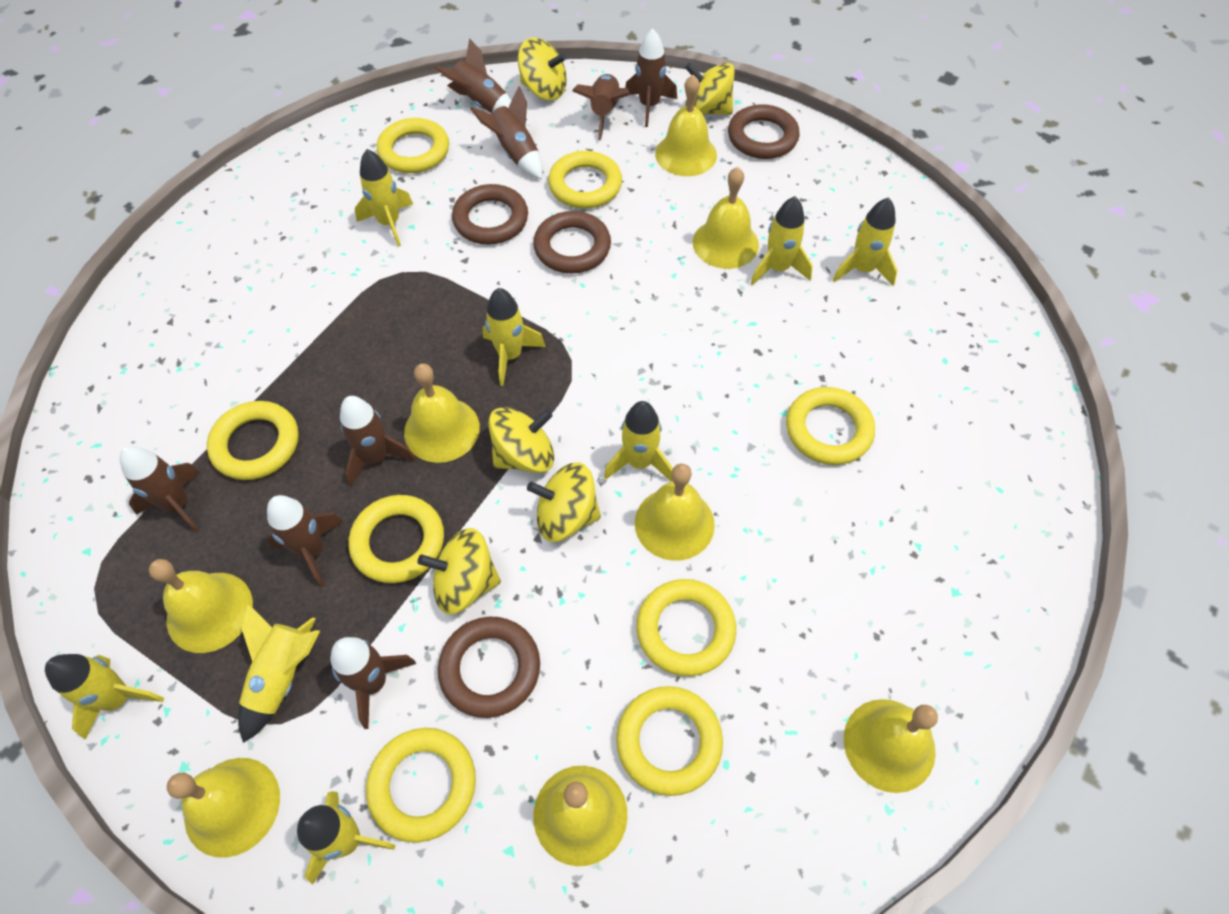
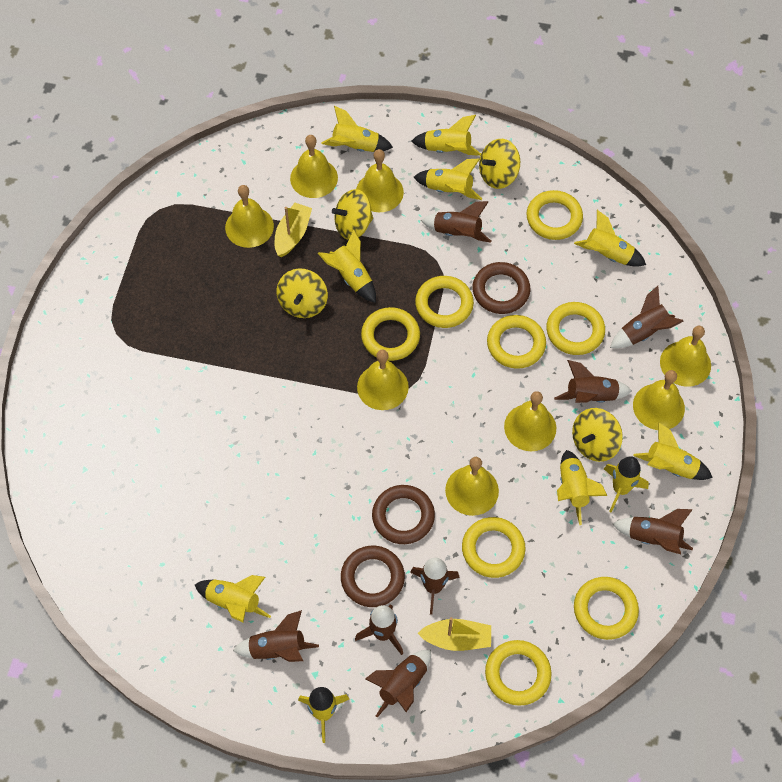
brown ring: [438,617,540,718] [452,184,528,244] [533,211,611,273] [728,104,800,159] = 4 -> [341,546,405,607] [372,485,435,544] [472,262,531,314] = 3
yellow boat: none = 0 -> [275,203,312,257] [418,617,491,651] = 2
yellow rocket: [45,654,164,740] [238,603,320,743] [297,791,395,885] [355,149,413,247] [482,288,546,386] [604,401,673,482] [751,196,813,285] [833,197,898,286] = 8 -> [195,575,271,622] [298,687,349,743] [318,230,376,303] [321,106,393,152] [411,115,481,156] [414,159,482,200] [557,450,607,525] [574,210,646,267] [604,456,649,513] [633,422,713,480] = 10
yellow spinning top: [417,528,501,615] [488,407,554,473] [518,37,567,101] [527,463,601,542] [685,63,735,115] = 5 -> [277,269,328,318] [332,189,373,240] [479,139,520,189] [572,408,623,462] = 4

